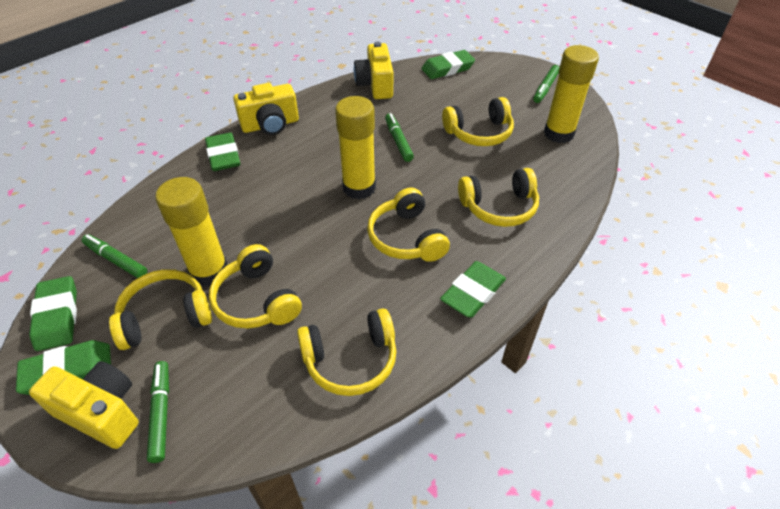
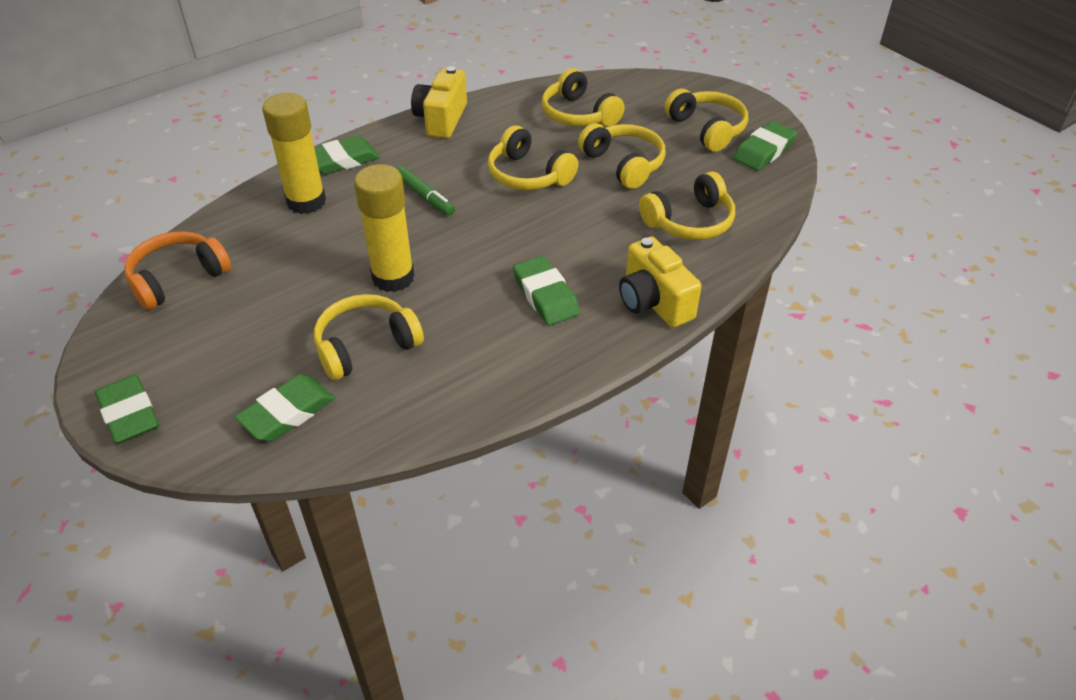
green marker: [82,234,147,278] [147,361,169,463] [385,113,414,162] [533,65,560,103] = 4 -> [396,166,455,216] = 1
orange headphones: none = 0 -> [124,231,231,310] = 1
yellow camera: [29,361,139,449] [233,83,299,135] [354,42,393,99] = 3 -> [411,66,467,139] [619,237,701,328] = 2
yellow glue stick: [155,177,228,287] [335,96,376,200] [544,45,599,143] = 3 -> [262,93,326,214] [354,164,415,292] = 2

